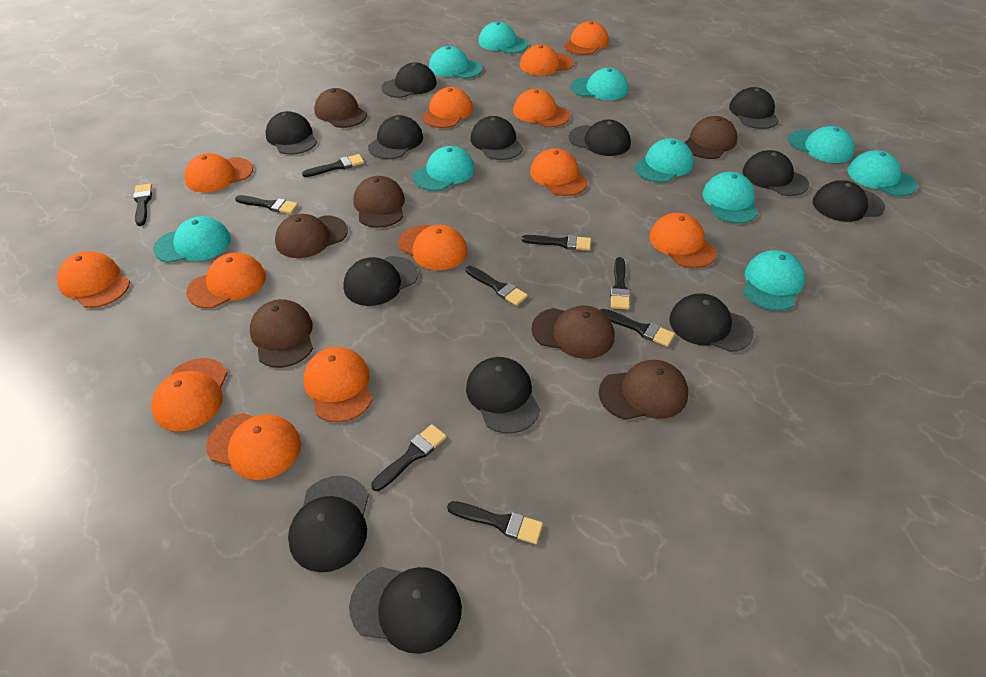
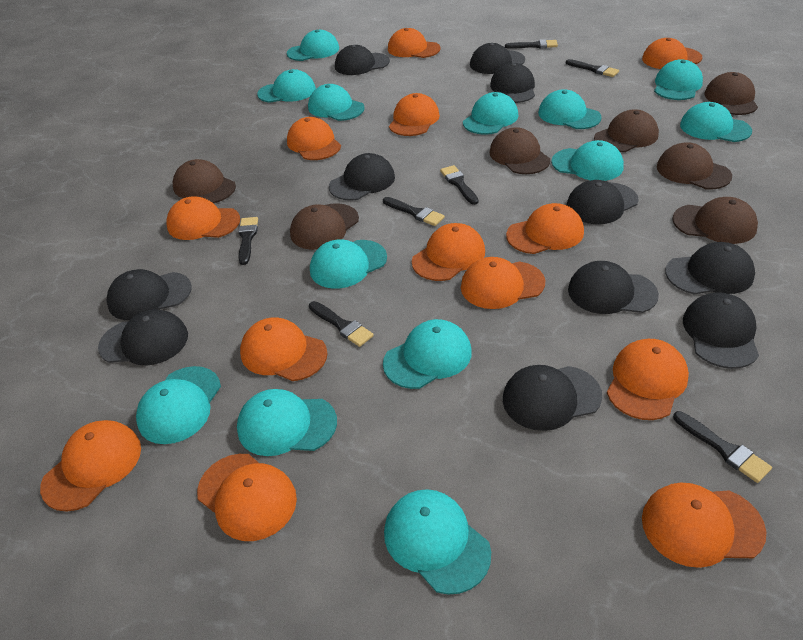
black brush: [133,183,152,226] [235,195,298,214] [302,154,364,177] [371,424,447,491] [447,501,543,544] [466,266,528,306] [521,235,591,250] [600,309,675,347] [610,257,630,310] = 9 -> [238,217,258,265] [309,301,374,347] [383,197,445,226] [440,165,479,205] [505,39,558,49] [566,59,619,77] [673,411,772,483] = 7
black cap: [266,111,317,155] [288,476,369,572] [343,256,418,306] [349,567,462,654] [368,115,423,159] [382,62,437,98] [466,357,540,434] [470,116,523,160] [569,120,631,156] [669,293,754,352] [729,87,779,129] [742,150,809,196] [813,180,885,222] = 13 -> [98,309,188,365] [107,269,192,320] [329,153,395,201] [335,45,390,75] [470,43,525,74] [490,63,535,103] [503,365,602,431] [567,180,639,224] [568,261,659,314] [665,242,755,295] [683,292,759,369] = 11
turquoise cap: [153,216,231,263] [413,146,475,191] [429,46,482,79] [478,22,528,54] [571,68,628,100] [635,138,694,183] [702,172,758,223] [743,250,805,311] [789,126,854,163] [847,150,918,196] = 10 -> [136,366,221,444] [237,389,337,456] [257,69,316,103] [287,30,339,61] [308,84,364,121] [310,239,387,289] [383,319,472,389] [384,489,491,595] [463,92,518,135] [538,89,602,129] [551,140,624,181] [654,59,703,100] [680,102,752,142] = 13

